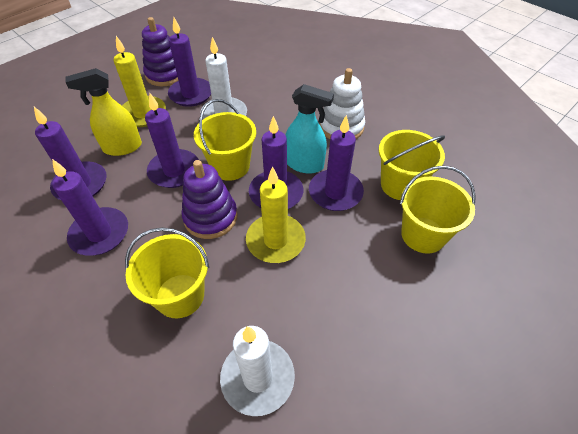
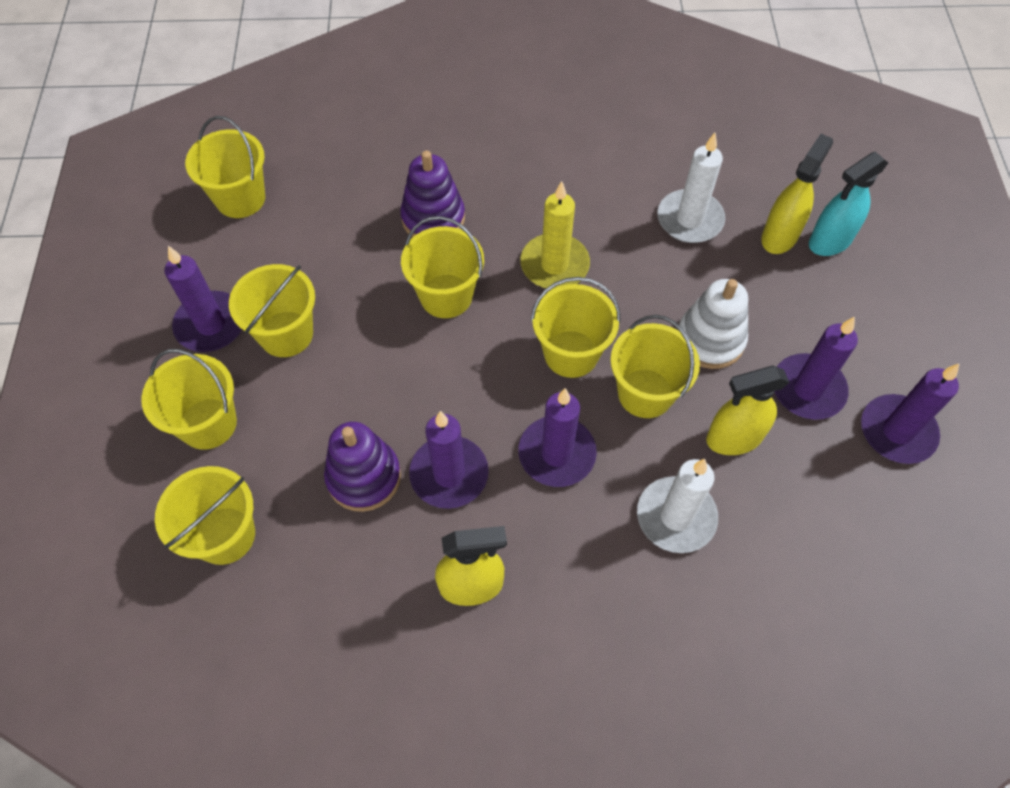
purple candle: [34,107,106,200] [52,159,128,256] [145,93,199,188] [168,18,211,107] [249,116,303,209] [309,115,364,211] = 6 -> [164,246,242,352] [409,411,489,509] [518,388,597,487] [774,317,858,420] [861,363,960,464] = 5
yellow bucket: [125,227,209,318] [194,99,256,181] [379,130,445,200] [400,166,476,254] = 4 -> [141,349,237,450] [155,466,255,565] [185,116,265,218] [229,264,315,357] [401,216,484,318] [531,277,621,378] [610,315,700,418] = 7
yellow candle: [113,36,166,127] [246,166,306,263] = 2 -> [520,181,590,289] = 1
yellow spray bottle: [65,68,142,156] = 1 -> [435,526,507,606] [706,365,789,455] [761,134,833,254] = 3

